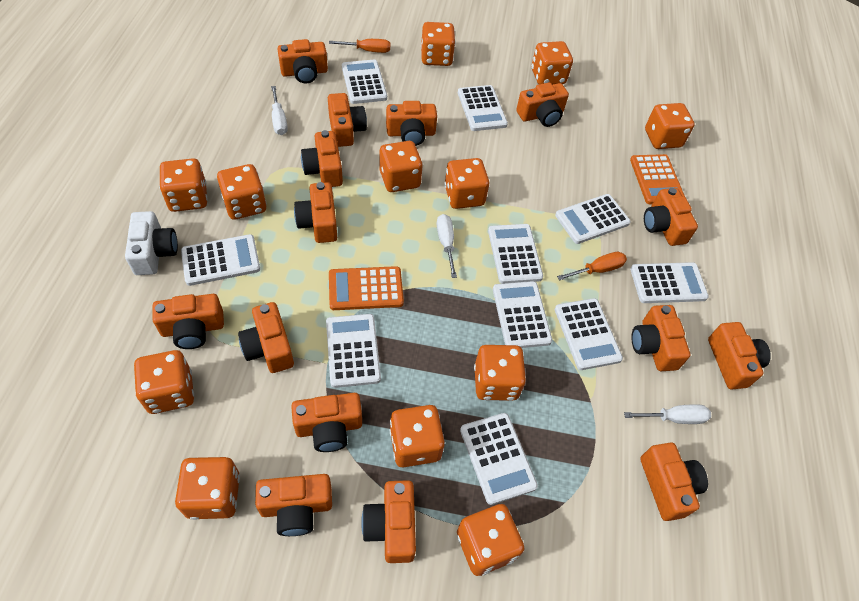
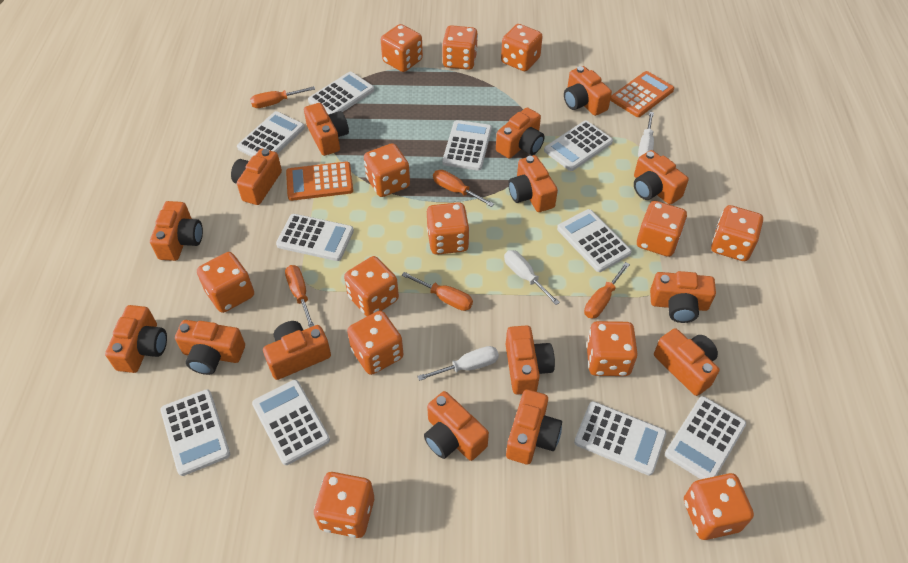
orange dice: [134,350,194,414] [159,158,207,212] [175,457,240,520] [217,164,266,220] [379,141,423,192] [390,405,445,467] [421,22,455,66] [444,158,489,209] [457,504,524,576] [474,345,526,401] [532,41,573,85] [645,103,695,149] = 12 -> [197,252,254,313] [314,472,374,538] [344,256,399,316] [347,311,403,375] [364,143,410,197] [381,24,423,72] [427,202,470,255] [442,25,478,70] [501,24,543,71] [586,321,638,376] [637,201,687,257] [684,473,754,540] [711,205,763,261] = 13
orange screwdriver: [329,39,390,53] [557,252,627,280] = 2 -> [250,86,315,108] [285,265,314,328] [402,272,473,311] [433,170,494,207] [584,262,630,318] = 5
white camera: [125,211,178,275] = 1 -> none = 0

